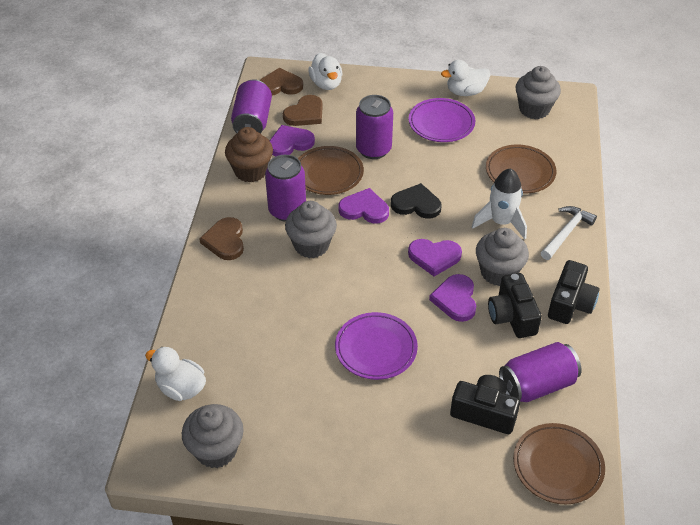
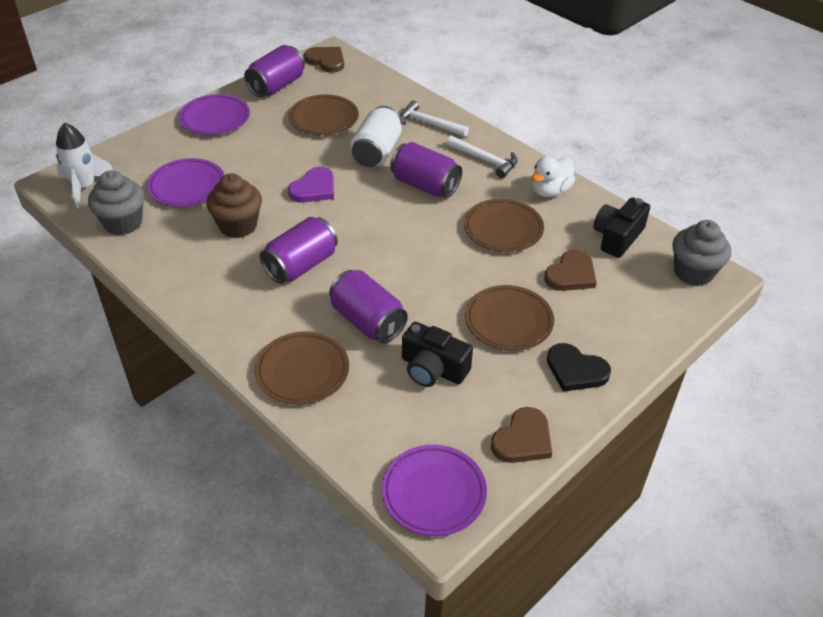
black camera: [450,375,520,434] [488,273,542,338] [548,260,600,324] = 3 -> [402,322,473,387] [593,197,650,258] = 2
brown plate: [298,146,364,195] [486,145,556,193] [513,423,605,504] = 3 -> [255,332,349,404] [289,94,359,135] [464,199,544,252] [465,285,554,351] = 4
grey cupcake: [182,404,244,468] [285,201,337,258] [476,228,529,286] [515,66,561,119] = 4 -> [88,171,145,235] [673,220,731,286] = 2
purple heart: [270,125,315,156] [338,188,389,223] [408,239,462,276] [429,274,476,322] = 4 -> [288,167,334,203] = 1
purple plate: [335,312,418,380] [408,98,475,142] = 2 -> [147,158,224,207] [179,94,250,135] [382,445,487,536] = 3
white can: none = 0 -> [350,106,402,167] = 1
white duck: [145,347,206,401] [308,53,342,90] [441,60,490,96] = 3 -> [532,156,575,198] = 1
white hammer: [541,206,597,260] = 1 -> [400,101,469,137] [447,136,518,178] = 2

